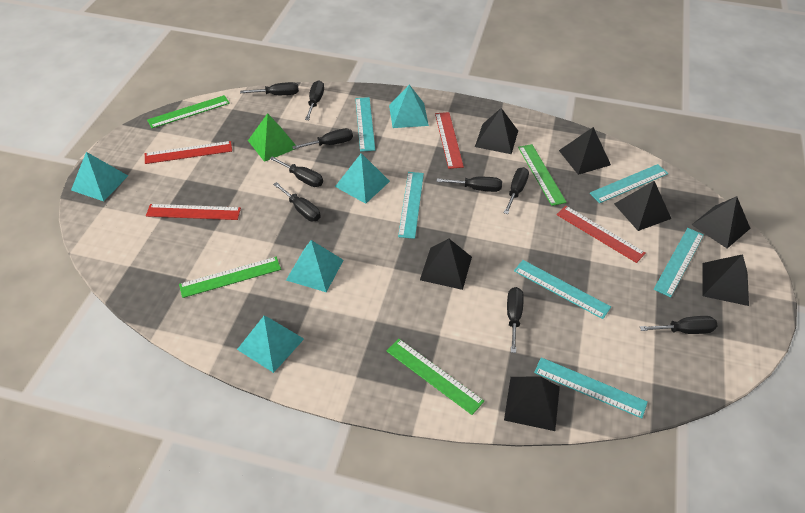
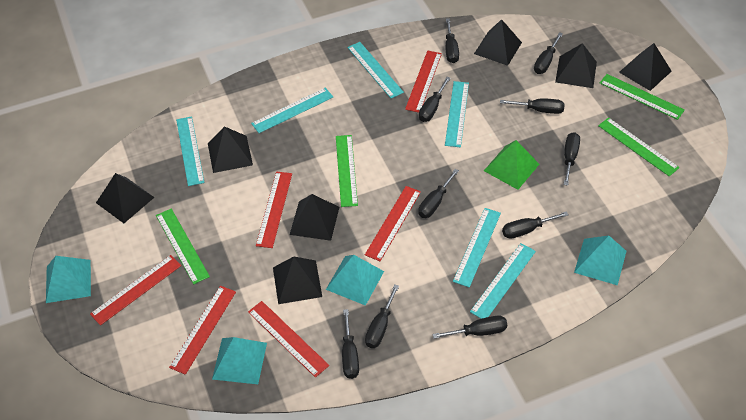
black screwdriver: [240,82,299,95] [270,156,323,187] [273,182,321,221] [292,128,353,149] [305,81,324,120] [437,177,502,192] [504,167,529,214] [507,287,524,353] [640,316,717,334] = 9 -> [342,309,359,379] [365,285,399,348] [418,169,459,218] [419,77,450,122] [432,316,507,339] [445,18,459,63] [500,98,565,114] [502,211,568,239] [534,32,563,74] [564,132,580,186] = 10
red ruler: [145,141,232,164] [146,204,241,220] [435,112,464,169] [556,206,646,263] = 4 -> [90,255,181,325] [169,286,236,375] [248,301,329,378] [256,171,292,248] [365,186,421,261] [405,51,442,113] = 6
turquoise pyramid: [71,152,128,201] [237,316,304,373] [286,240,343,292] [335,153,390,204] [389,85,429,128] = 5 -> [46,256,91,303] [212,337,267,384] [326,255,384,306] [574,236,626,285] = 4

